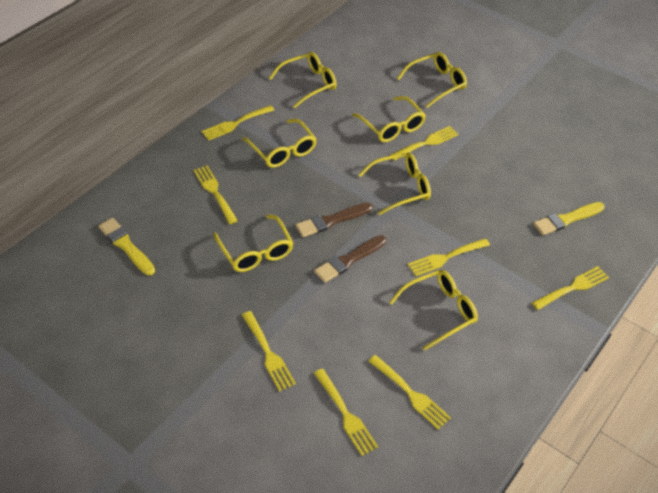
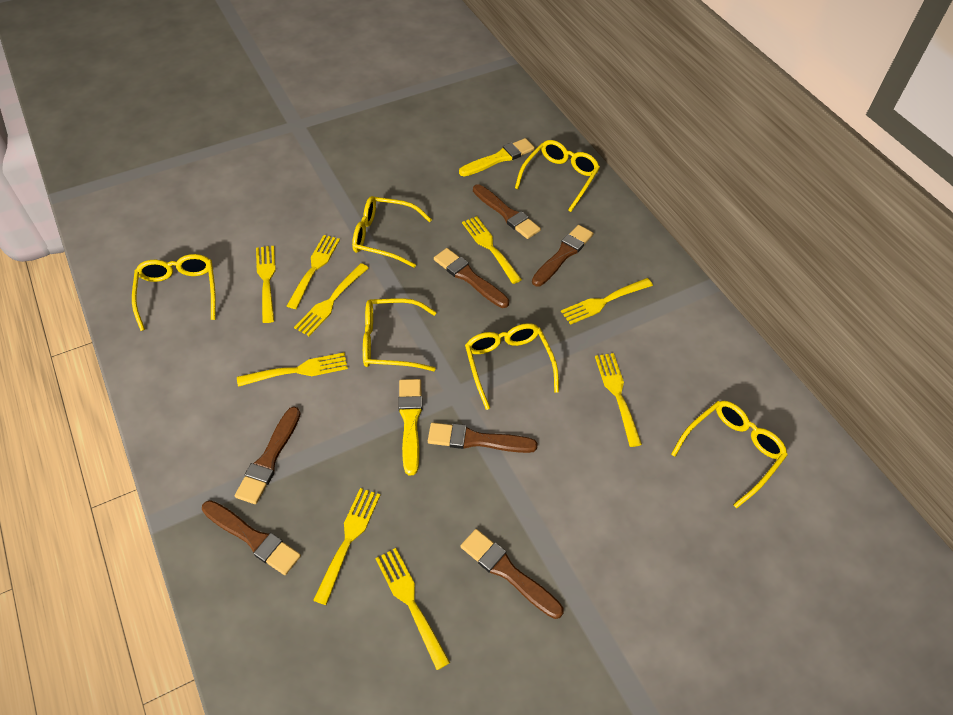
brown brush: [296,203,372,237] [314,235,386,283] = 2 -> [202,500,301,575] [235,407,301,504] [428,423,538,453] [434,248,509,308] [461,529,564,619] [473,184,541,239] [532,225,594,286] = 7
yellow fork: [194,165,238,224] [202,105,274,140] [242,311,296,391] [314,368,378,456] [369,355,451,430] [390,126,459,161] [408,238,490,276] [532,266,609,310] = 8 -> [237,353,348,387] [256,246,276,323] [287,235,340,309] [294,263,369,336] [313,488,380,605] [375,548,450,670] [462,216,522,284] [561,278,653,325] [595,353,642,447] = 9
yellow glasses: [213,214,293,272] [242,119,317,168] [269,52,337,108] [352,96,426,142] [358,153,431,215] [389,270,478,350] [397,52,467,108] = 7 -> [132,254,216,331] [352,196,432,268] [363,298,436,371] [465,323,559,410] [515,140,600,212] [671,401,788,508] = 6

